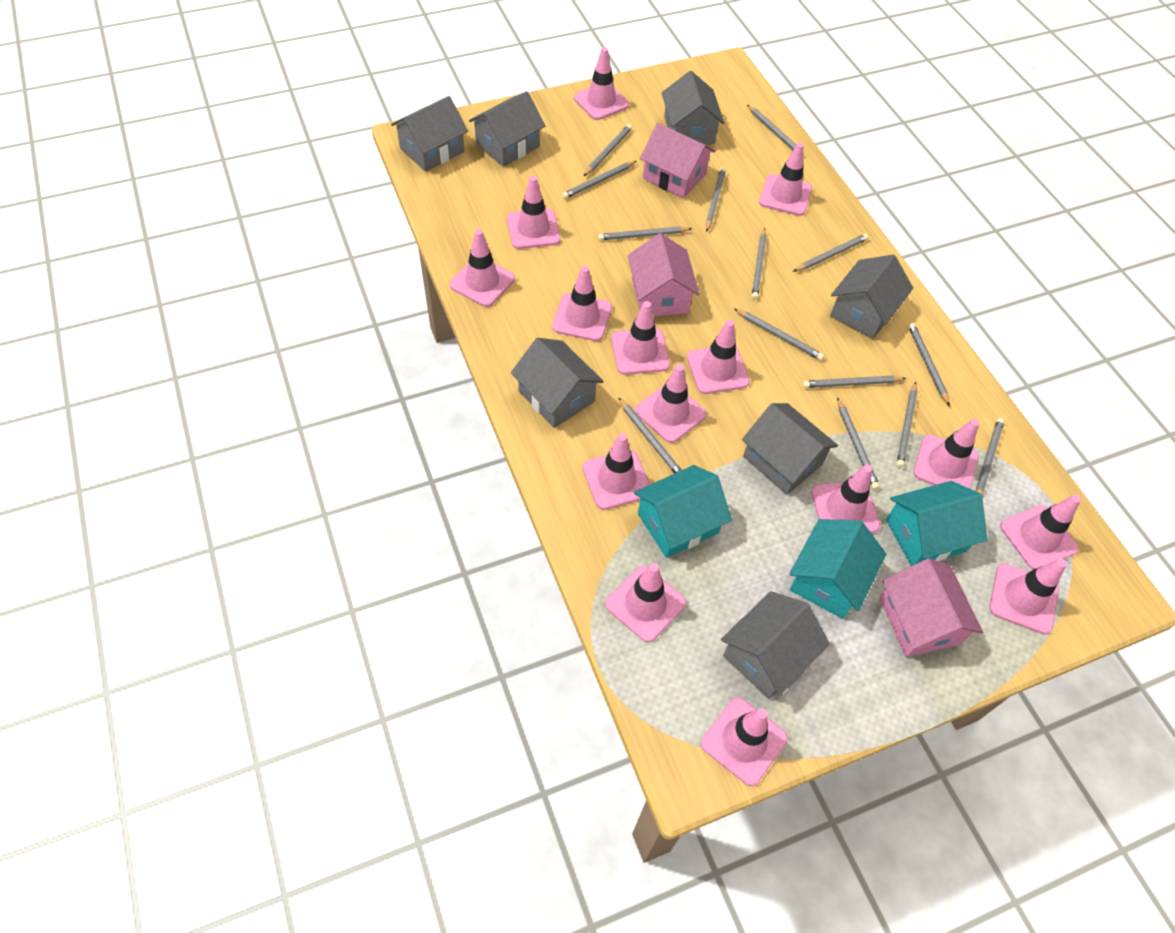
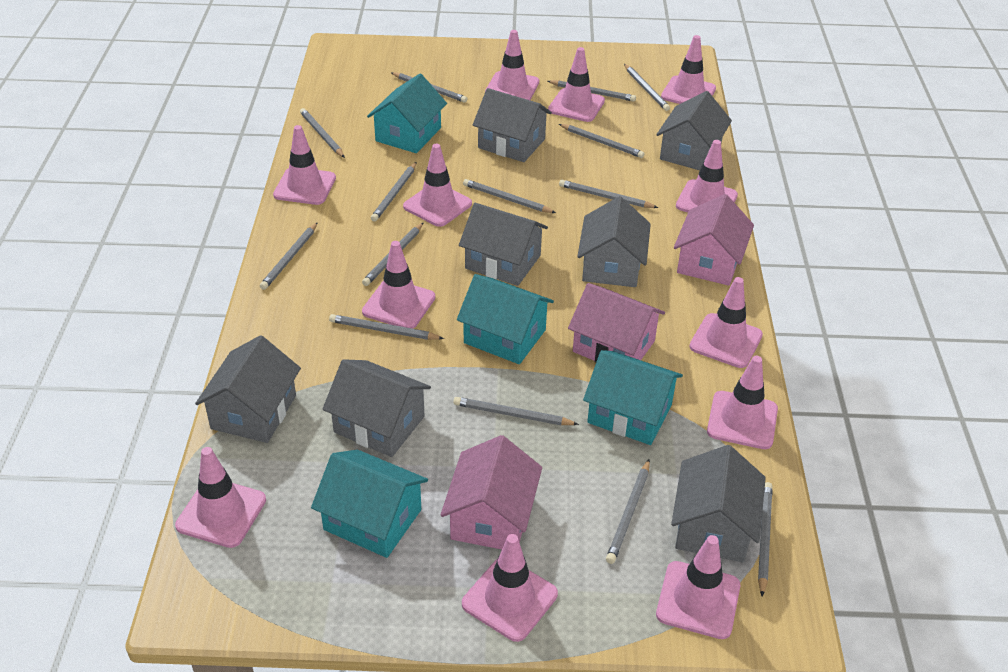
pink traffic cone: [449,229,515,307] [507,176,561,249] [552,266,612,341] [574,47,629,120] [582,433,650,510] [605,563,686,642] [611,301,670,375] [635,364,707,443] [687,320,750,394] [701,697,788,786] [759,143,812,216] [811,464,880,533] [913,419,979,489] [989,559,1067,634] [1000,495,1081,570] = 15 -> [175,447,266,548] [273,125,336,205] [362,241,435,329] [403,144,472,227] [462,534,558,642] [485,30,539,100] [548,47,605,122] [656,535,740,639] [661,35,716,104] [676,140,738,212] [689,277,763,368] [707,356,778,449] = 12
turquoise house: [634,465,732,558] [789,519,886,619] [886,481,988,566] = 3 -> [311,450,428,558] [367,74,447,153] [457,274,554,364] [583,350,683,445] = 4

